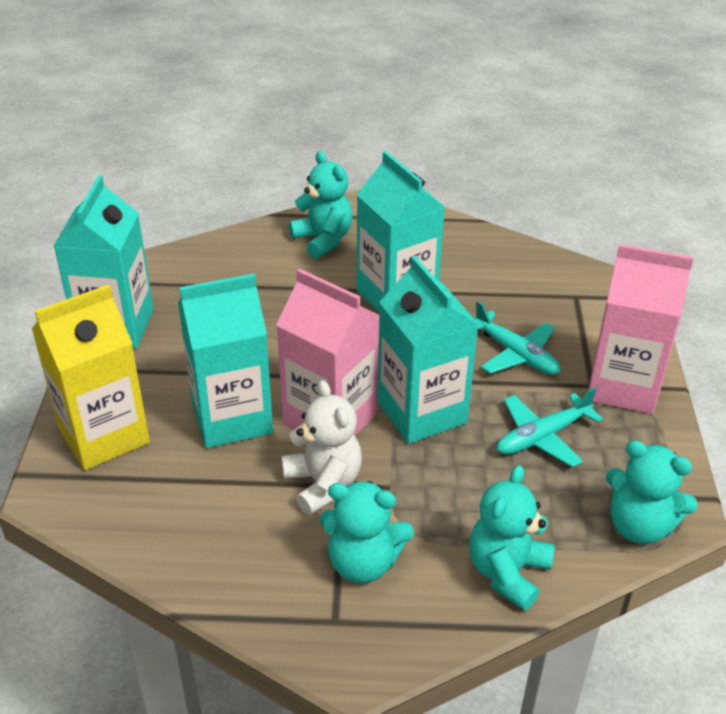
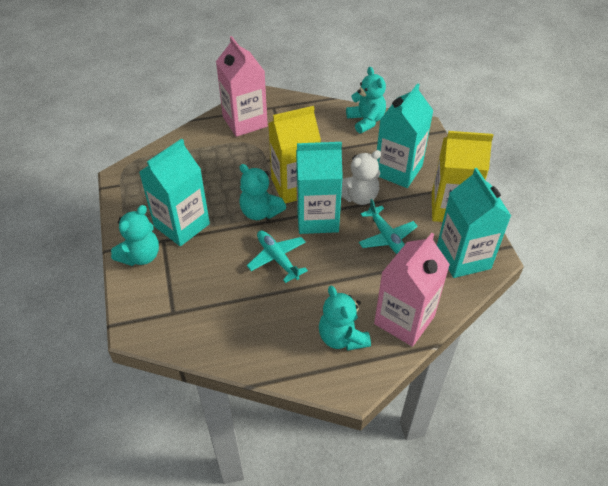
yellow carton: [31,285,150,470] = 1 -> [268,106,321,204] [432,131,493,222] = 2

